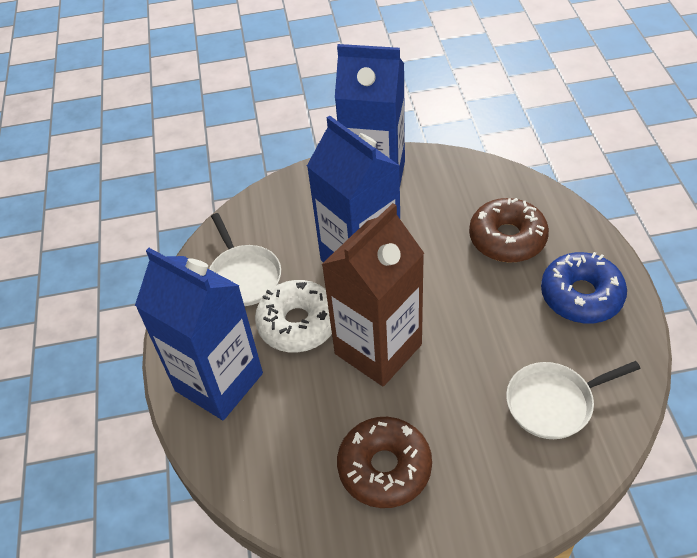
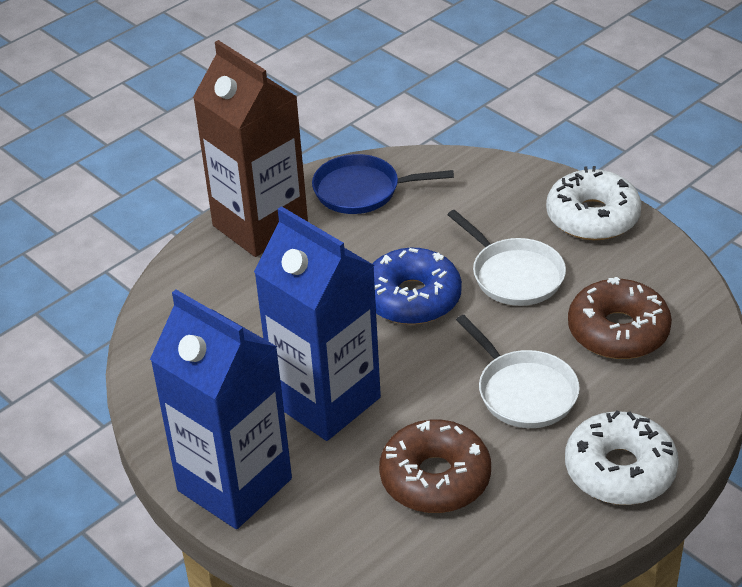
blue carton: [135,248,263,420] [307,116,400,262] [335,44,405,184] = 3 -> [150,290,292,529] [254,206,381,441] = 2
blue pan: none = 0 -> [312,154,454,214] = 1
white donut: [255,280,332,352] = 1 -> [546,166,642,240] [565,411,679,505] = 2

